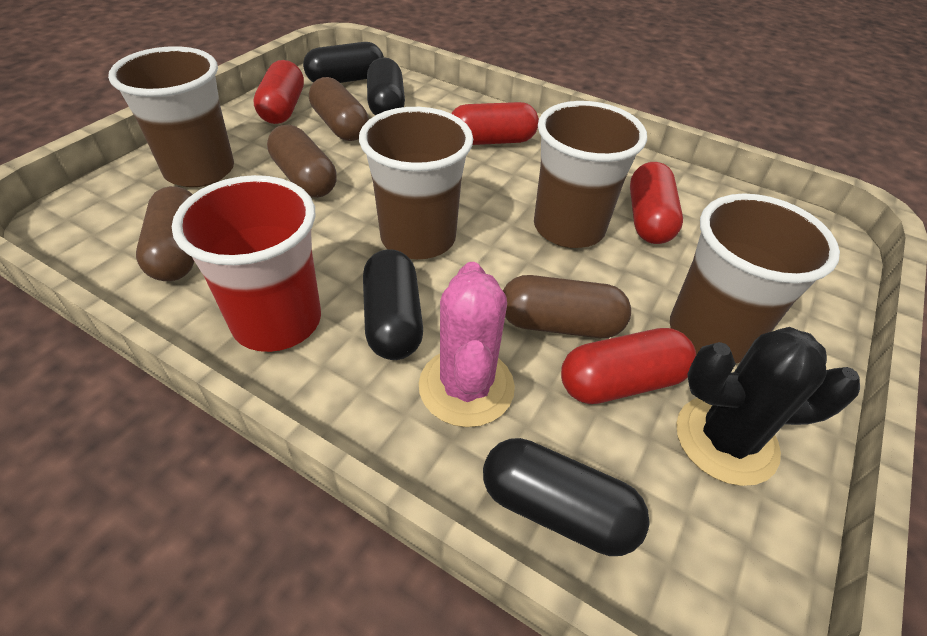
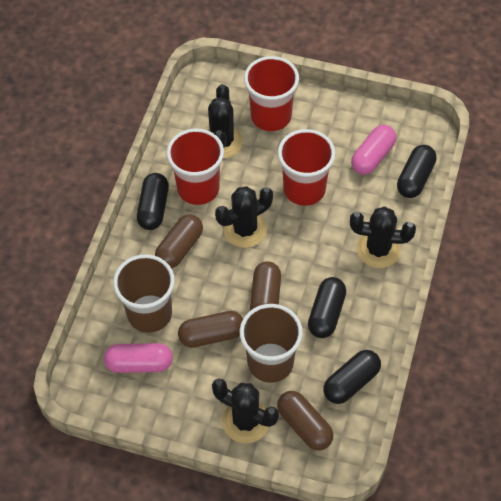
black cactus: [676,327,860,486] = 1 -> [208,84,243,158] [212,379,279,443] [215,186,273,248] [350,207,416,268] = 4
brown cup: [108,46,234,187] [359,107,473,259] [534,101,647,248] [670,193,840,363] = 4 -> [113,254,175,333] [239,304,303,383] = 2
pink cactus: [419,262,515,427] = 1 -> none = 0
pink capsule: none = 0 -> [104,343,173,373] [351,125,396,175] = 2
red capsule: [253,60,304,124] [451,102,539,145] [561,328,696,404] [630,162,683,244] = 4 -> none = 0
red cup: [172,175,321,352] = 1 -> [166,128,224,205] [244,56,299,131] [278,129,335,206] = 3

